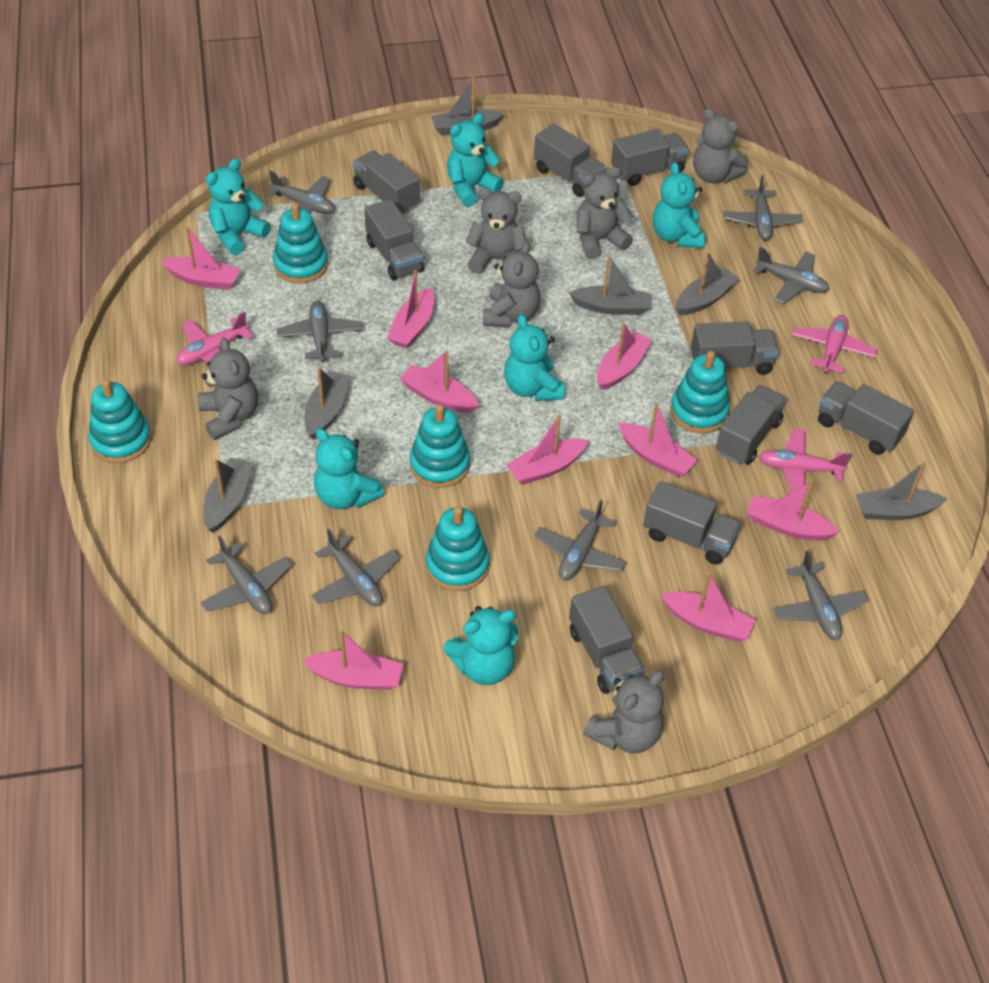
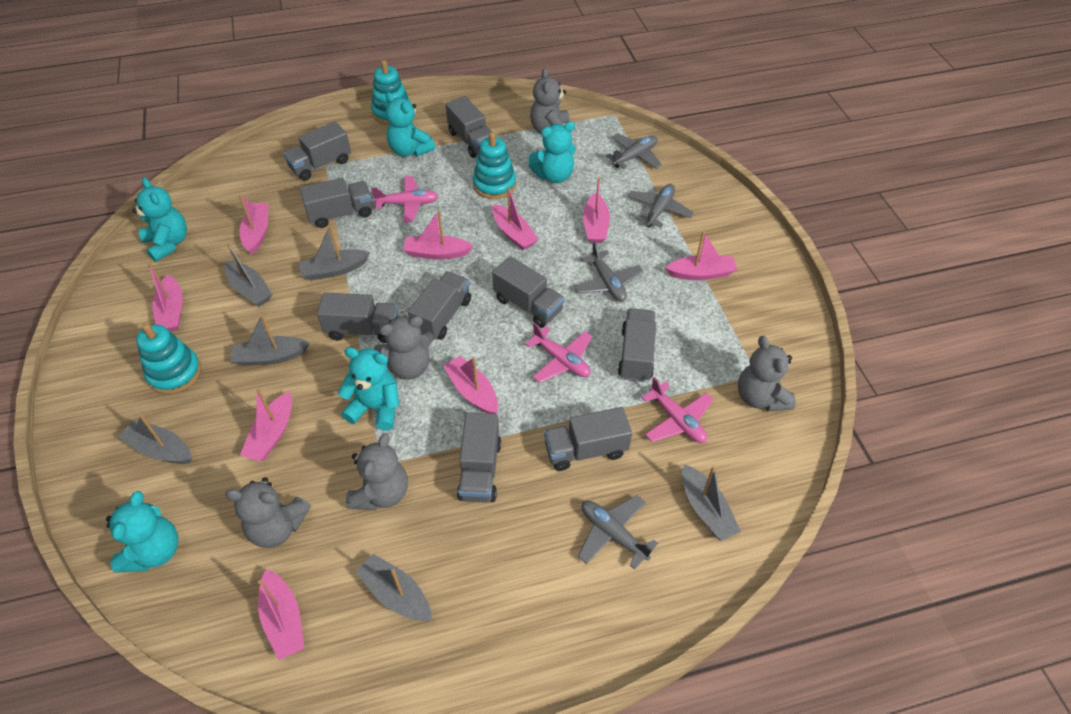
grey plane: [200,536,292,614] [265,171,335,221] [277,300,363,362] [311,529,400,607] [534,500,627,580] [723,175,803,241] [753,247,829,304] [773,551,869,640] = 8 -> [574,242,643,302] [578,495,658,570] [606,133,662,169] [628,184,694,228] = 4
grey teddy bear: [198,337,258,440] [465,188,526,274] [483,241,541,327] [577,167,633,259] [583,671,664,753] [693,108,748,183] = 6 -> [225,477,311,548] [346,433,408,511] [374,316,434,380] [530,68,570,133] [738,336,796,412] = 5
turquoise stacking toy: [88,379,151,463] [273,203,328,284] [409,404,470,488] [426,506,490,591] [670,351,730,433] = 5 -> [136,323,201,394] [371,60,411,125] [473,132,516,199] = 3
turquoise teddy bear: [206,158,271,255] [314,428,384,509] [443,606,518,685] [447,113,504,207] [504,314,565,401] [653,162,706,248] = 6 -> [106,491,178,573] [132,178,187,262] [338,347,399,431] [386,92,435,156] [529,121,576,183] = 5

